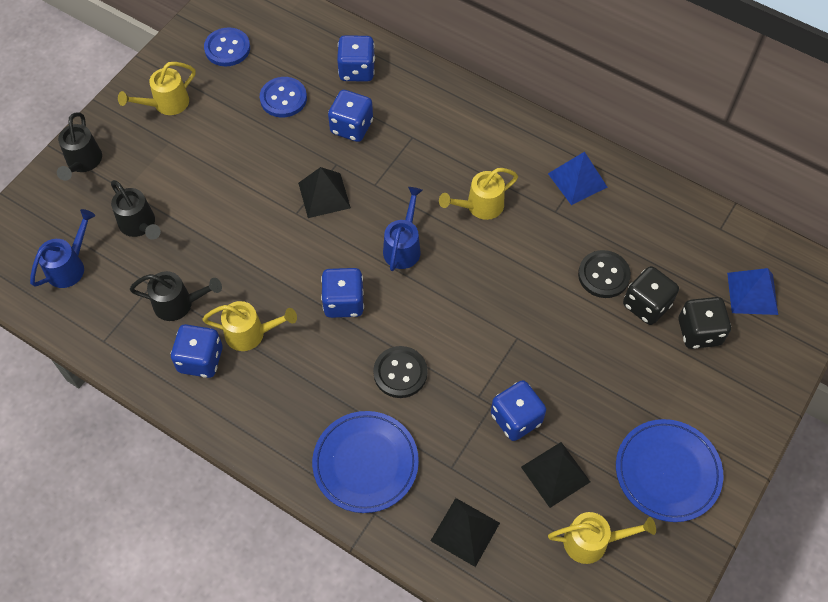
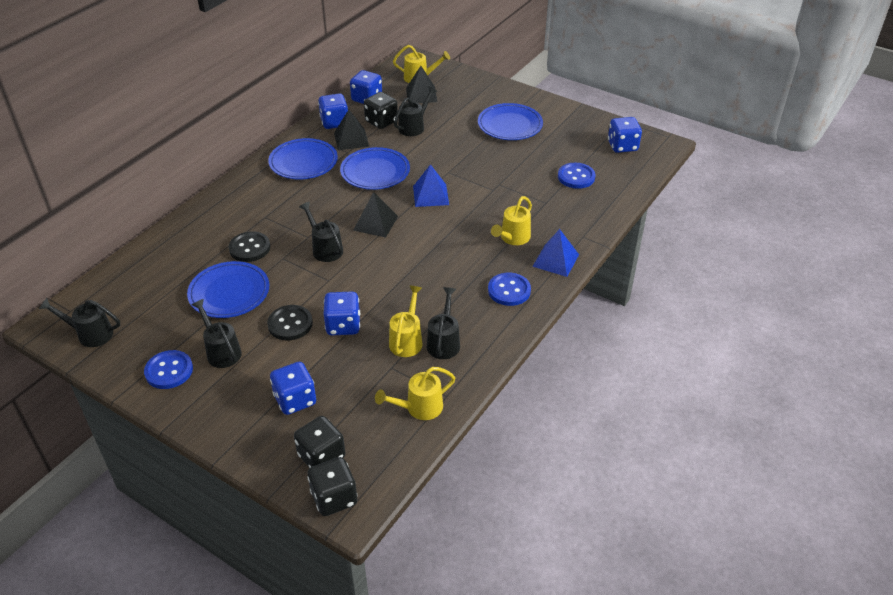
black dice: [623,266,679,325] [679,297,731,349] = 2 -> [294,416,345,468] [307,457,358,516] [364,92,398,129] = 3
black watering can: [57,112,102,181] [111,180,161,240] [130,271,222,321] = 3 -> [39,298,120,347] [191,299,242,368] [299,202,343,262] [394,86,437,136] [427,287,460,359] = 5
blue button: [204,27,250,66] [260,77,307,118] = 2 -> [144,350,193,389] [488,273,531,306] [558,163,595,189] = 3
blue plate: [312,411,419,513] [616,419,723,522] = 2 -> [187,261,269,318] [268,138,338,179] [340,147,410,190] [478,103,543,140] = 4
blue watering can: [30,209,95,288] [383,187,422,271] = 2 -> none = 0

